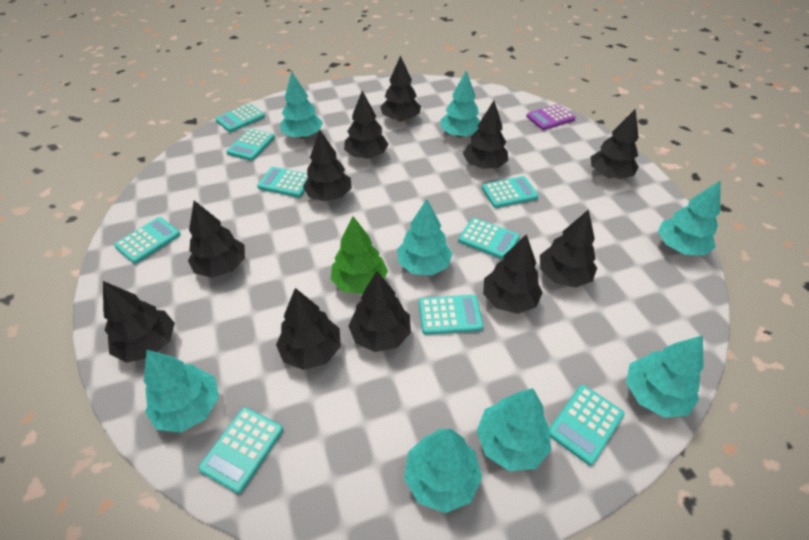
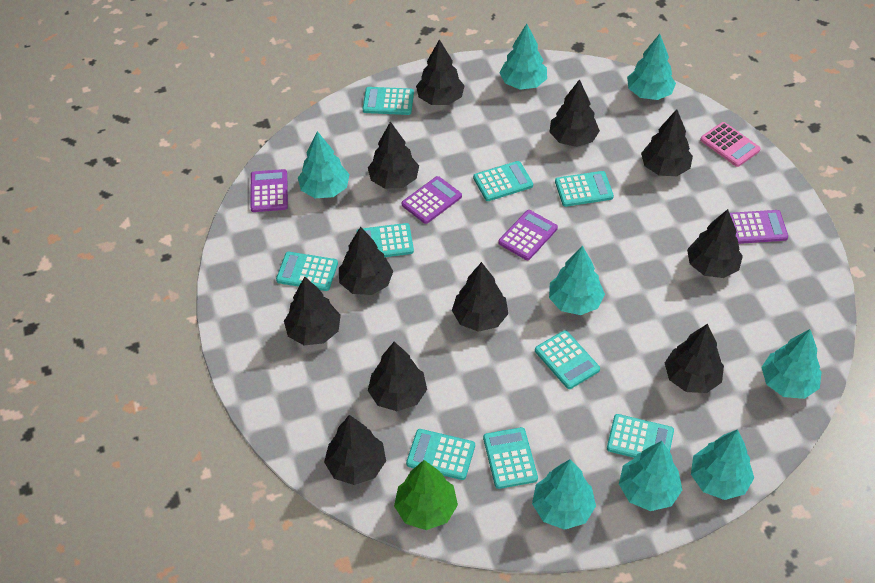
pink calculator: none = 0 -> [700,122,761,167] = 1
purple calculator: [526,104,576,130] = 1 -> [250,169,288,212] [402,176,462,224] [498,210,558,260] [730,210,788,244] = 4

